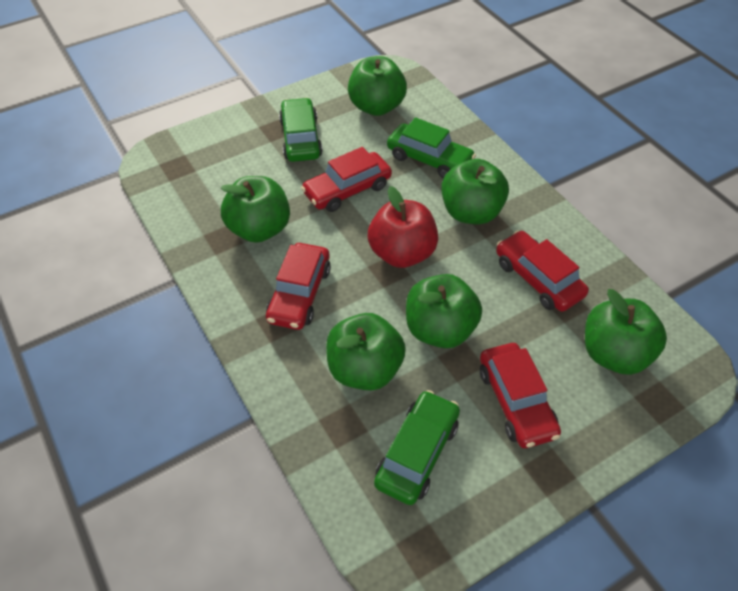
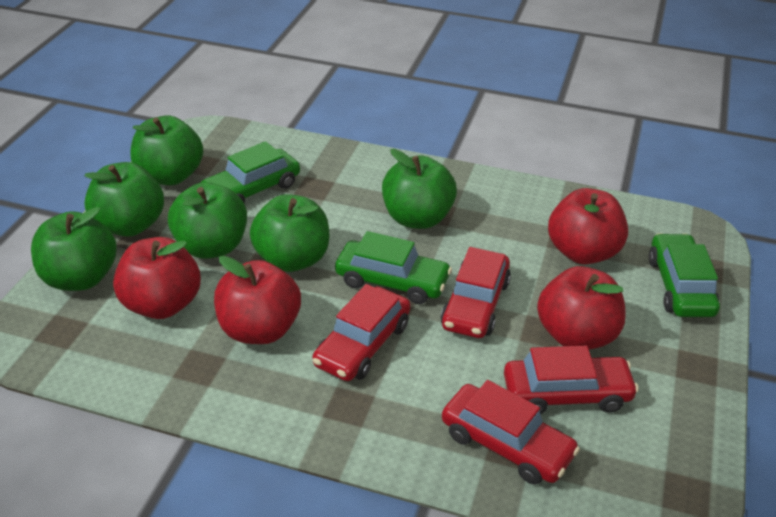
red apple: [368,186,438,268] = 1 -> [113,237,201,319] [214,256,301,344] [537,266,626,350] [548,188,628,264] = 4

